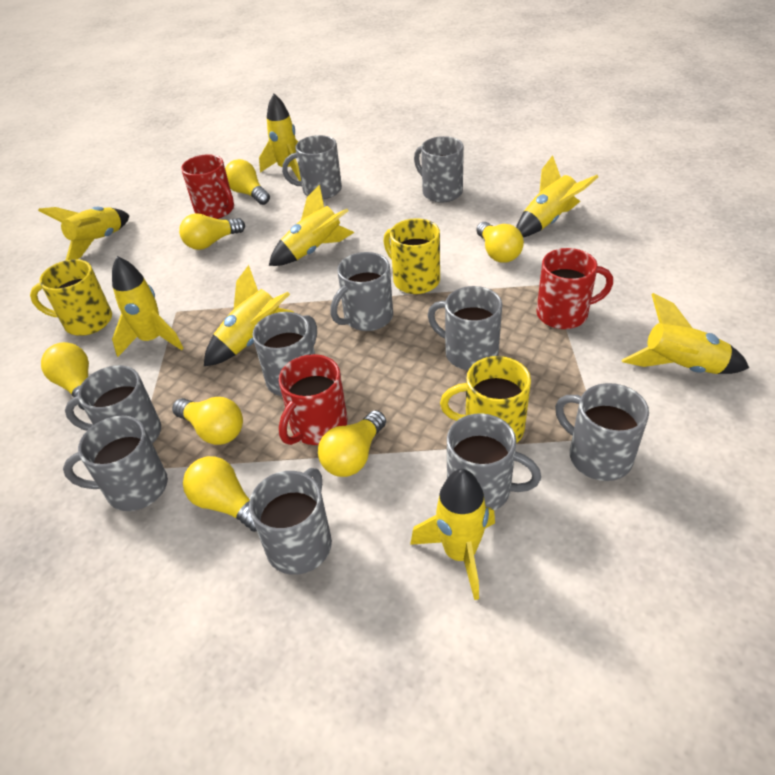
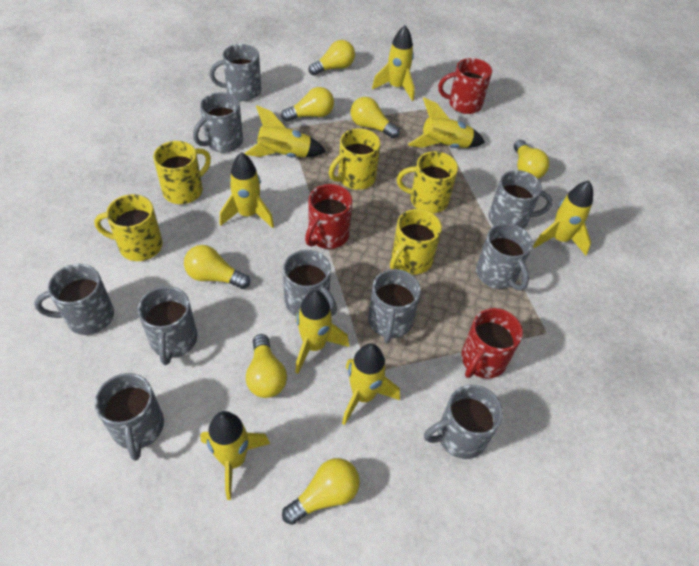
yellow mug: [30,259,112,336] [383,218,440,294] [440,356,531,443] = 3 -> [94,194,163,261] [153,141,211,204] [329,128,381,190] [390,209,442,275] [397,151,458,213] = 5

